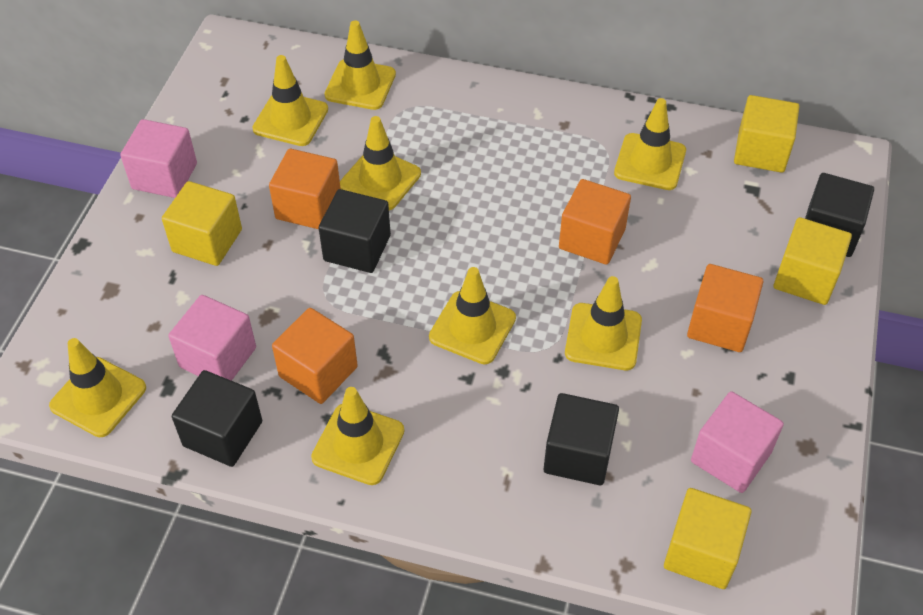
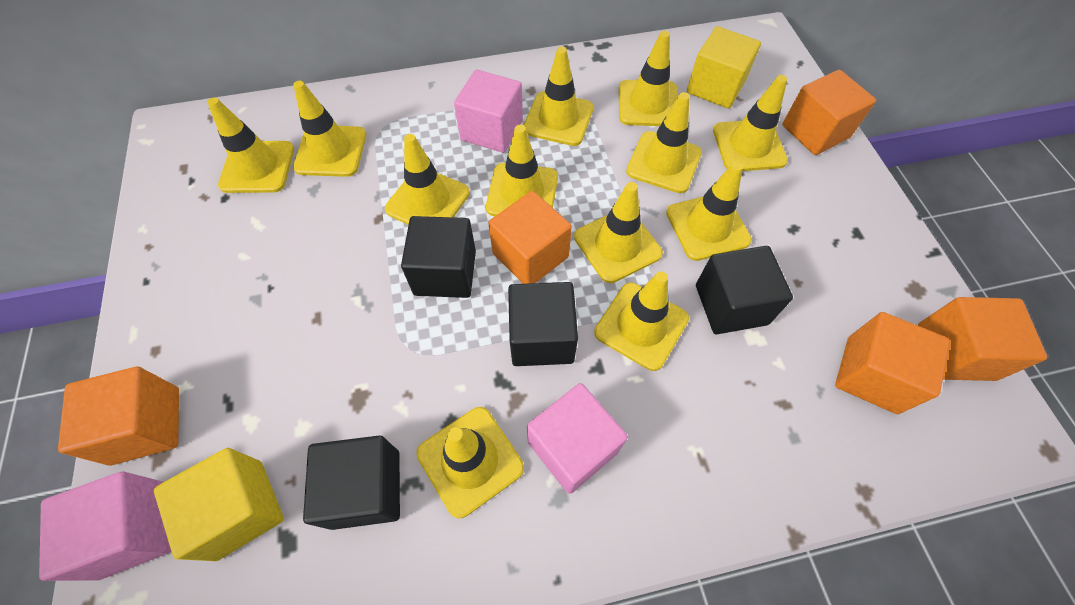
orange cube: [269,149,341,229] [272,308,358,404] [559,179,631,265] [687,264,763,352] = 4 -> [58,367,179,466] [488,191,572,284] [782,70,876,155] [835,312,949,414] [918,297,1047,381] = 5
yellow cube: [162,181,242,266] [664,488,752,589] [734,95,799,173] [774,217,852,305] = 4 -> [154,448,284,561] [687,26,761,108] = 2
yellow traffic cone: [49,338,146,437] [252,55,328,146] [311,387,404,485] [325,20,396,110] [340,116,421,210] [429,267,516,364] [565,276,642,370] [614,98,686,190] = 8 -> [207,98,294,193] [293,81,366,177] [385,134,470,225] [416,407,524,518] [486,125,558,216] [524,46,594,146] [574,182,663,283] [594,271,689,371] [618,31,678,126] [626,92,702,193] [666,162,752,261] [713,75,788,171] = 12

